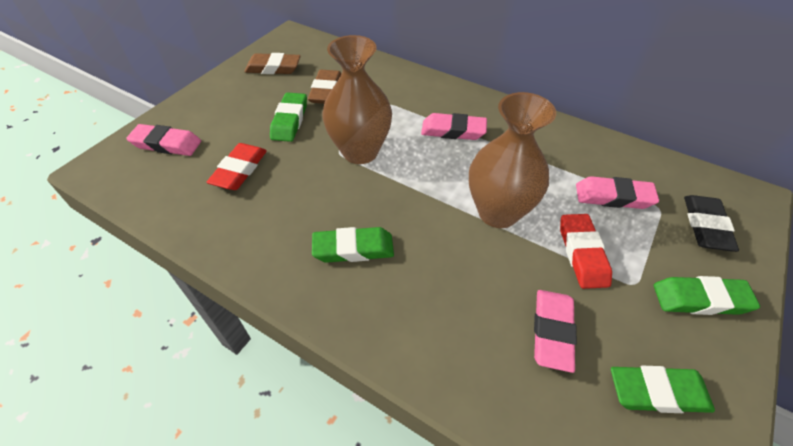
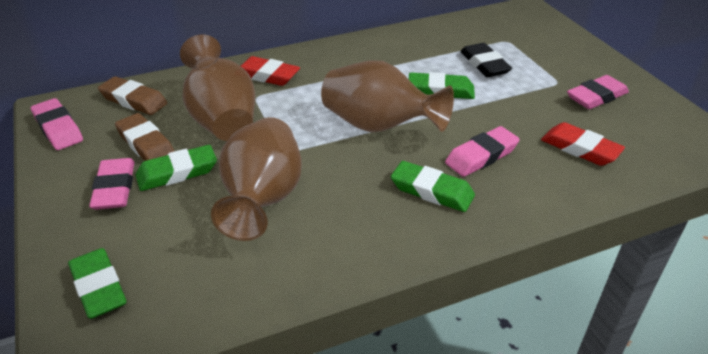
brown vase: [322,35,392,164] [469,92,556,228] = 2 -> [180,35,255,141] [211,117,302,241] [321,60,454,132] = 3

